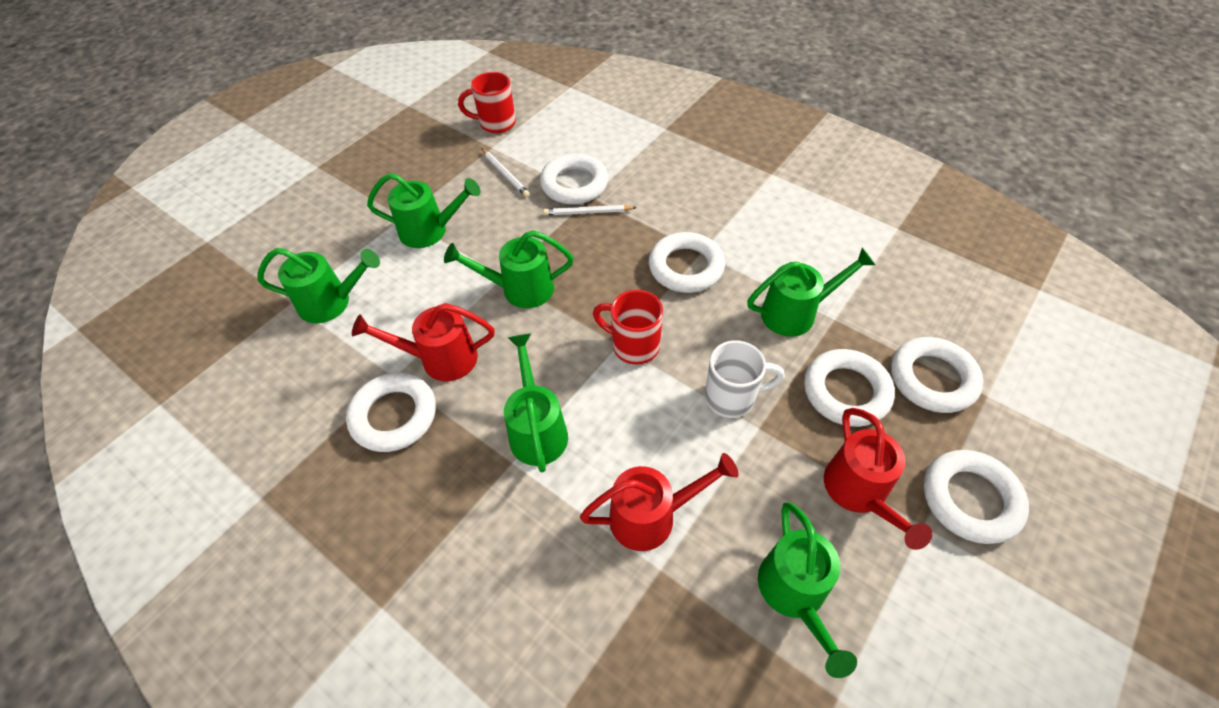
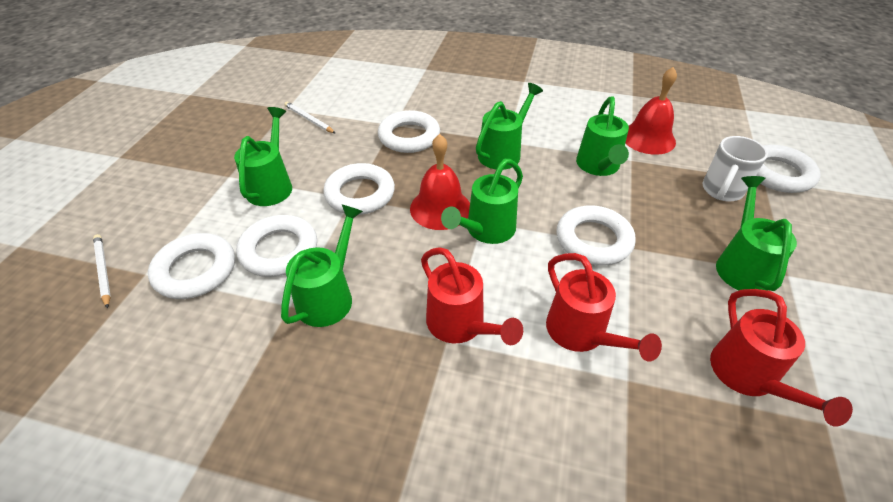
red bell: none = 0 -> [410,134,470,230] [625,67,677,155] = 2
red mug: [458,72,516,133] [593,290,663,365] = 2 -> none = 0

